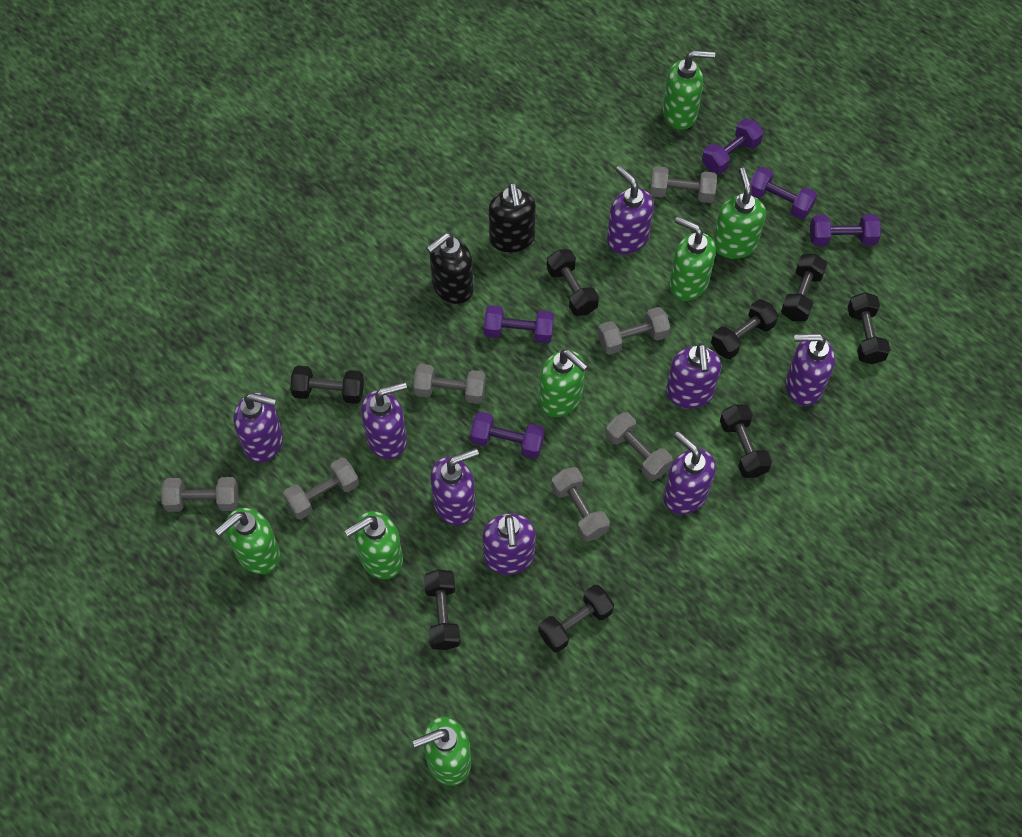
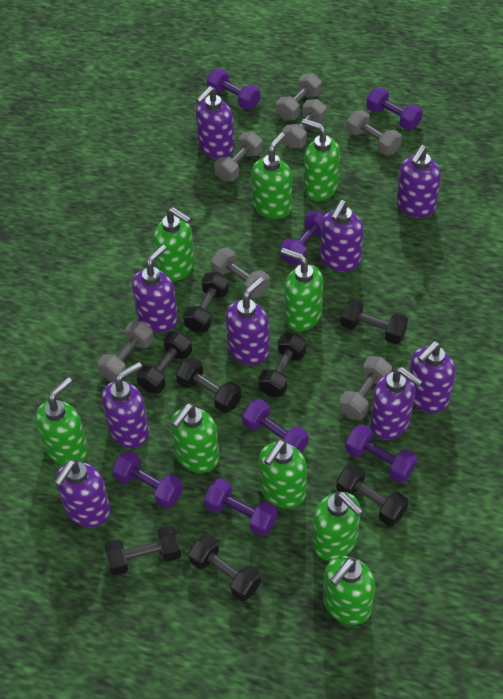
black soap dispenser: [426,233,474,304] [489,183,536,253] = 2 -> none = 0
green soap dispenser: [215,508,280,574] [344,511,403,579] [412,717,471,786] [539,349,588,417] [663,50,715,130] [669,216,716,301] [713,168,766,259] = 7 -> [36,377,88,465] [154,207,195,281] [171,403,220,473] [252,132,292,219] [259,439,307,509] [281,248,323,331] [302,119,340,201] [313,491,364,561] [323,556,375,625] = 9
purple dumbbell: [470,411,545,459] [484,305,554,343] [702,118,763,174] [750,167,817,219] [810,214,881,246] = 5 -> [112,450,183,508] [204,478,277,537] [207,69,260,110] [242,399,309,453] [281,211,325,265] [345,424,417,483] [366,88,423,130] = 7
purple soap dispenser: [234,393,283,463] [361,382,407,459] [430,448,479,526] [483,513,535,575] [607,166,654,254] [663,431,716,515] [666,343,721,409] [785,333,835,406] = 8 -> [54,459,111,527] [102,362,149,448] [132,244,178,332] [196,86,234,159] [225,277,269,365] [320,200,363,272] [370,367,423,440] [396,145,441,218] [409,341,455,413] = 9

